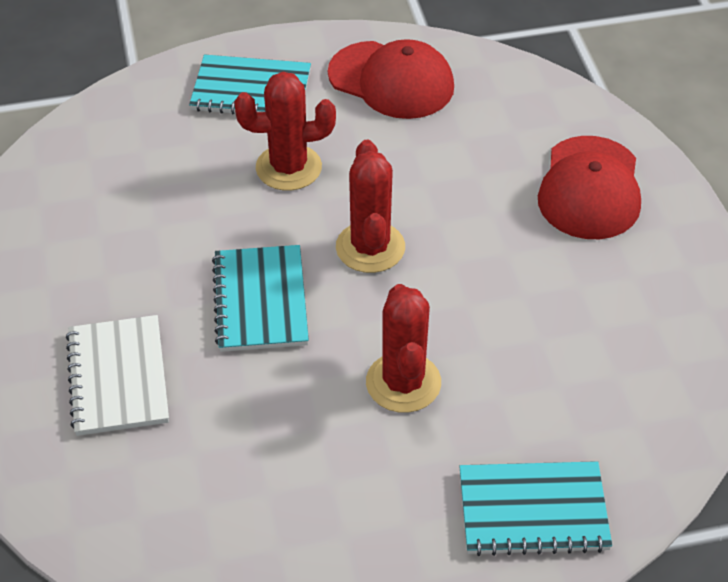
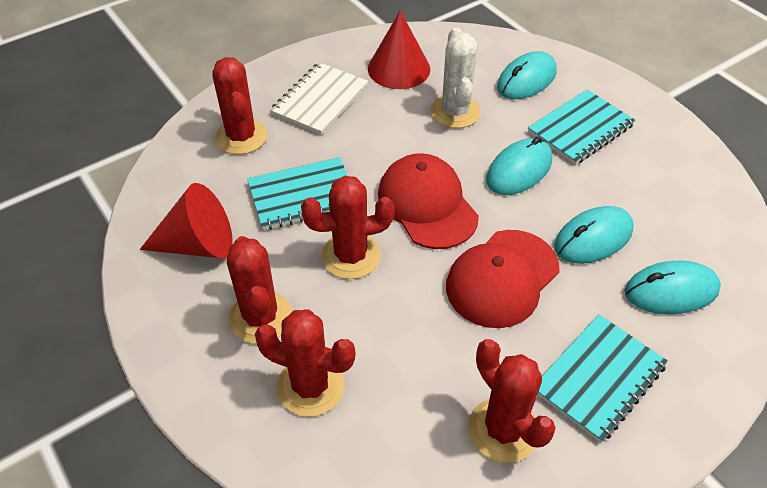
red cactus: [234,72,336,191] [336,140,405,273] [366,284,441,413] = 3 -> [212,57,268,155] [227,236,292,344] [255,309,355,417] [301,176,395,279] [468,339,556,463] = 5
red cone: none = 0 -> [140,183,233,258] [368,11,430,89] = 2
turquoise mouse: none = 0 -> [486,136,552,195] [497,51,557,99] [554,206,634,264] [624,261,721,314] = 4
white cactus: none = 0 -> [430,28,481,128] = 1

